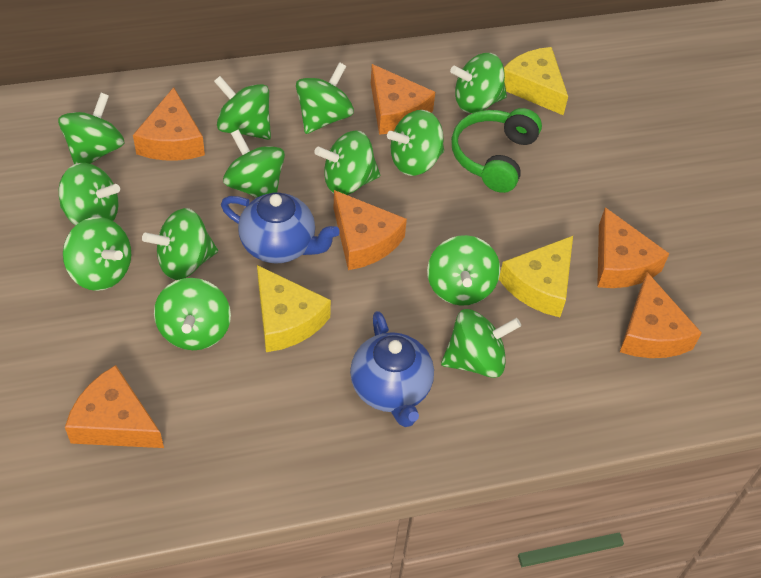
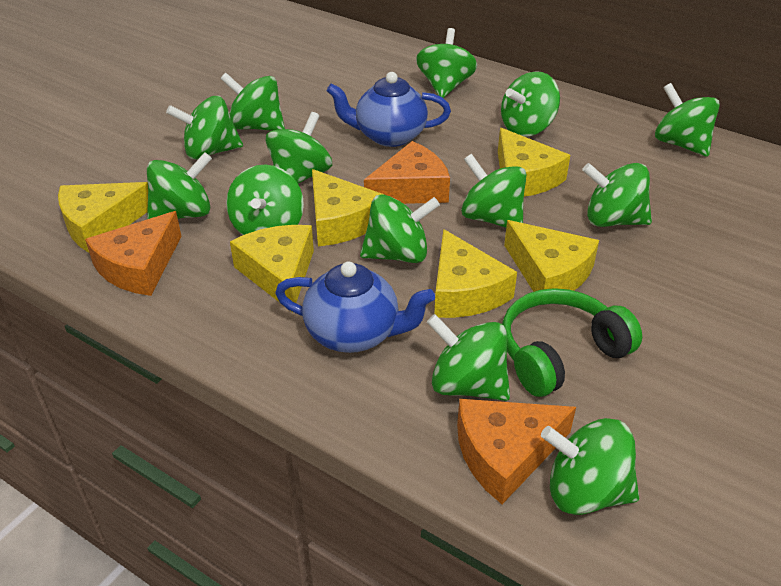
orange cheese: [65,365,164,448] [133,87,205,161] [334,190,407,270] [371,64,435,135] [597,207,670,288] [620,272,702,358] = 6 -> [85,211,181,296] [364,141,450,204] [457,399,576,504] = 3
yellow cheese: [257,265,331,352] [499,236,573,317] [504,47,568,115] = 3 -> [58,182,148,253] [230,225,314,313] [312,169,382,246] [434,229,517,318] [498,128,570,197] [504,220,599,292] = 6

